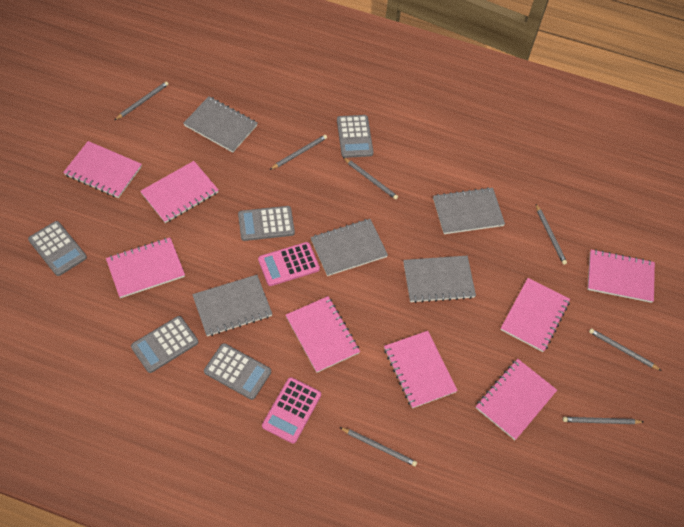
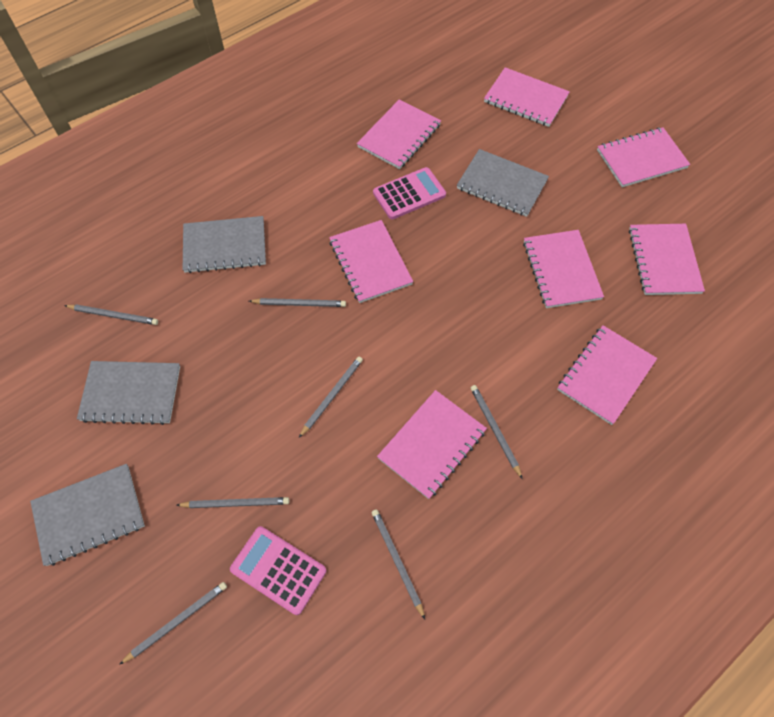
grey calculator: [28,221,87,276] [131,316,198,373] [204,343,271,400] [238,206,295,241] [337,115,373,158] = 5 -> none = 0
grey notebook: [183,96,257,153] [192,275,272,336] [311,219,388,276] [403,256,476,303] [433,187,505,234] = 5 -> [30,464,145,566] [77,361,180,425] [183,216,266,273] [457,149,549,217] = 4

